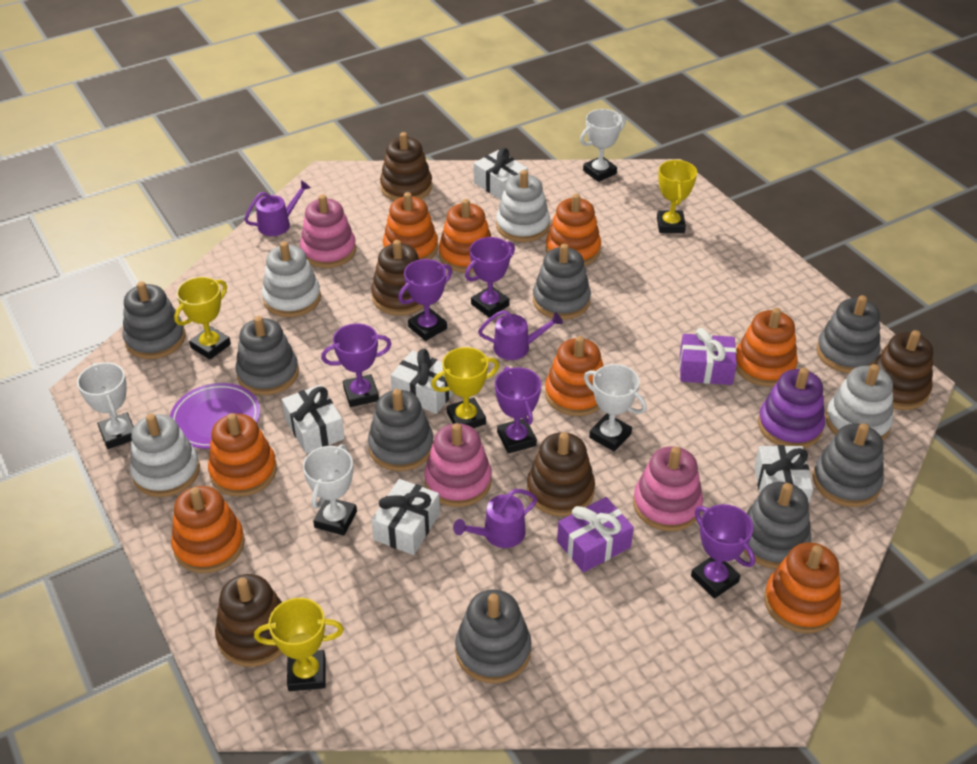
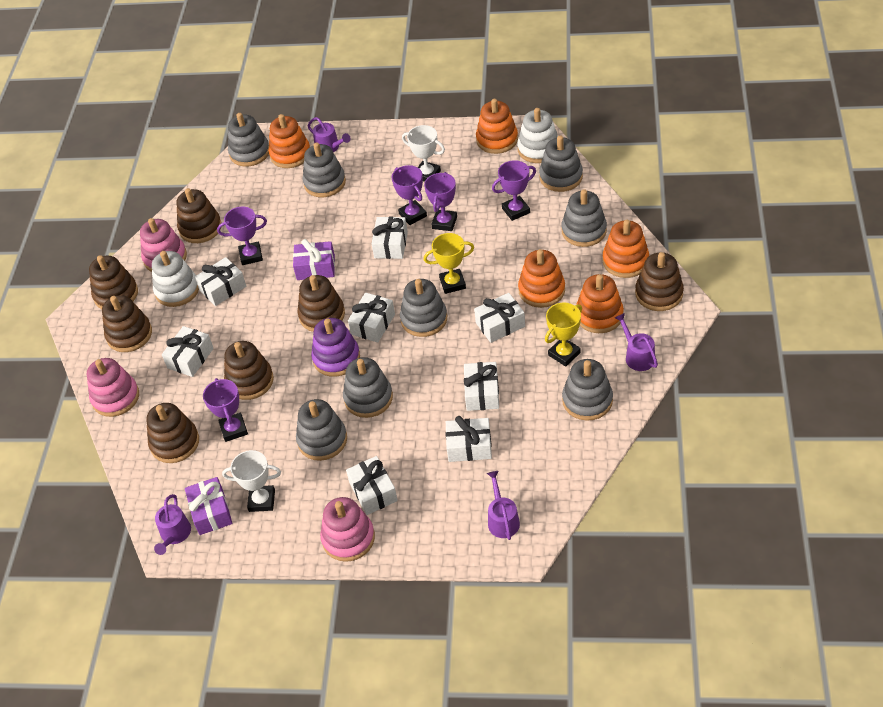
brown stacking toy: [215,574,282,667] [371,240,424,316] [380,132,432,201] [527,432,595,516] [873,330,933,410] = 5 -> [89,255,138,309] [102,295,152,352] [146,403,199,463] [176,188,222,243] [224,341,274,400] [298,275,345,332] [635,252,684,311] = 7
orange stacking toy: [171,486,245,573] [208,413,277,497] [383,192,438,260] [439,199,491,273] [545,336,603,416] [546,194,601,266] [736,308,798,387] [764,542,841,633] = 8 -> [269,114,310,168] [476,99,518,154] [518,249,565,308] [576,274,624,333] [602,220,649,278] = 5
purple plate: [170,383,260,449] = 1 -> none = 0
purple watering can: [244,180,311,236] [453,489,537,548] [478,310,563,360] = 3 -> [154,494,191,555] [308,117,351,152] [487,471,520,540] [615,313,658,371] = 4
white gift: [282,385,345,454] [371,479,440,555] [390,349,454,414] [474,148,528,200] [754,445,813,502] = 5 -> [162,326,214,377] [195,257,246,306] [346,456,398,515] [348,293,395,343] [372,216,408,259] [445,416,492,462] [464,362,499,411] [474,293,525,343] = 8
white stacking toy: [130,414,200,497] [262,241,321,317] [496,170,550,242] [825,364,893,440] = 4 -> [152,251,199,307] [517,108,558,163] = 2
white trophy: [77,362,134,449] [303,444,357,536] [580,109,626,182] [584,364,647,452] = 4 -> [222,450,281,512] [402,125,445,182] = 2
yellow trophy: [174,277,231,359] [254,598,344,691] [431,347,499,428] [657,160,697,233] = 4 -> [424,233,474,294] [545,303,582,367] = 2

